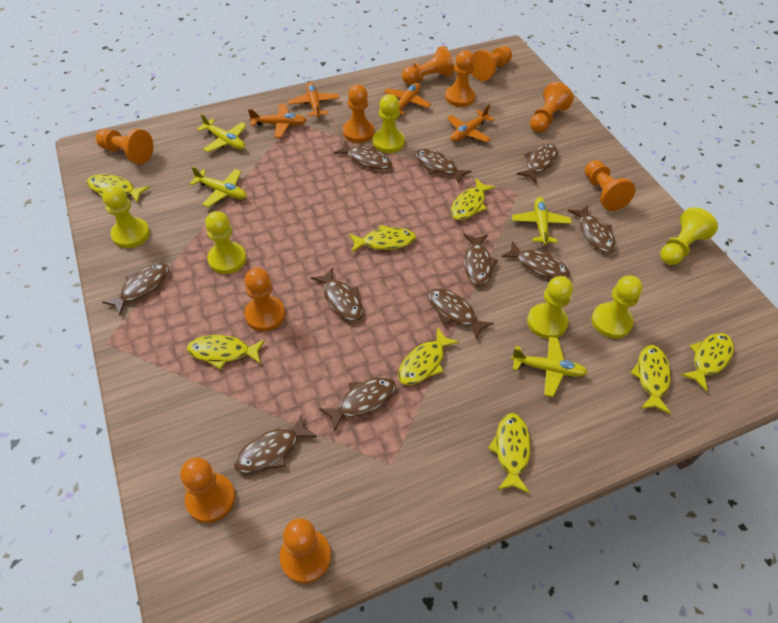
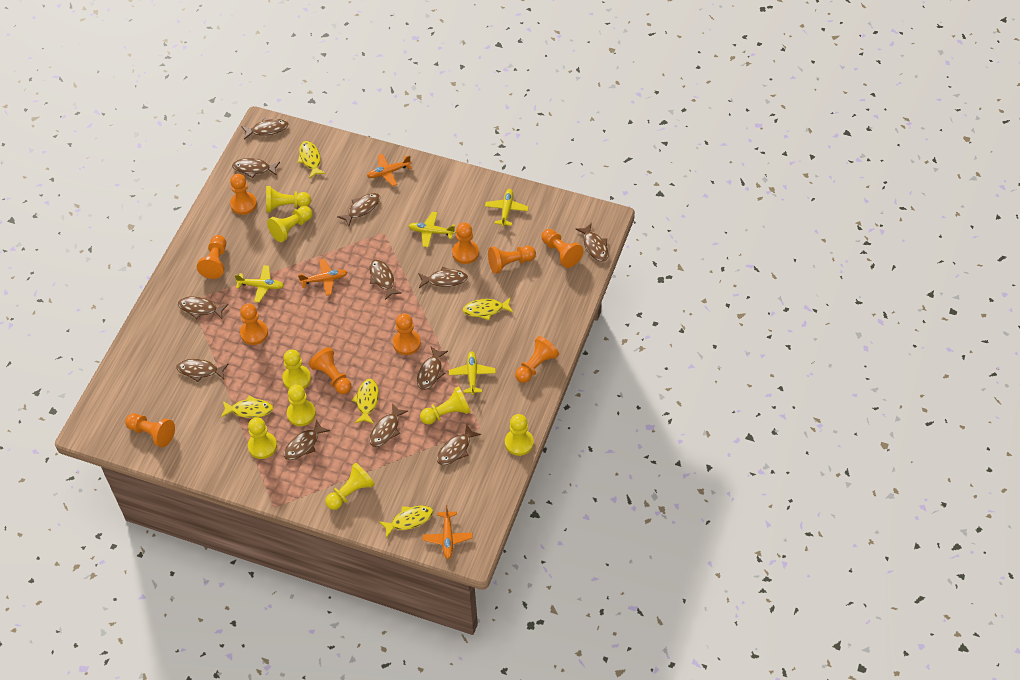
brown fish: [102,263,169,316] [234,414,317,474] [311,268,363,321] [319,377,396,432] [334,141,392,169] [415,149,472,184] [428,288,494,340] [464,234,498,286] [502,241,570,279] [516,144,558,183] [568,205,616,253] = 11 -> [176,359,228,382] [178,296,228,319] [232,158,280,178] [241,118,288,140] [284,420,330,460] [337,193,380,226] [369,259,402,300] [370,403,408,447] [417,347,448,390] [418,266,468,288] [437,423,481,465] [576,223,609,262] = 12
orange plane: [248,104,307,138] [288,82,339,118] [384,83,431,115] [447,105,495,142] = 4 -> [298,259,348,296] [367,154,412,186] [423,505,473,559] = 3
yellow fish: [86,174,150,203] [187,335,265,369] [349,225,416,252] [398,327,459,385] [451,178,496,220] [488,413,531,493] [631,345,671,414] [681,333,734,392] = 8 -> [221,396,273,418] [297,141,326,178] [352,379,379,424] [379,505,433,538] [463,297,513,320] = 5
yellow pawn: [102,186,150,248] [205,211,246,274] [373,94,405,153] [527,276,573,339] [592,276,643,338] [660,207,718,265] = 6 -> [248,417,277,459] [266,186,311,212] [267,206,313,242] [282,349,311,389] [287,385,316,426] [325,462,375,510] [420,386,471,425] [505,414,534,456] = 8

